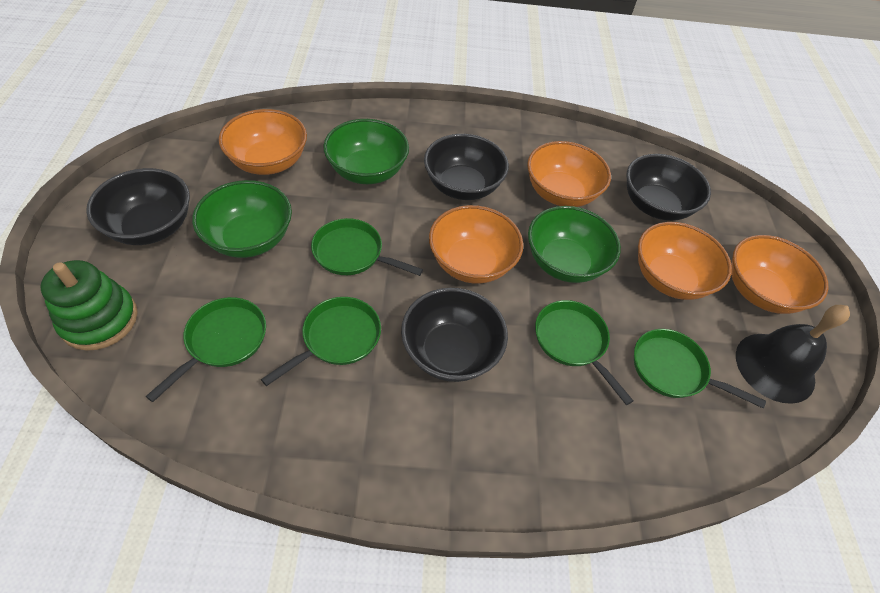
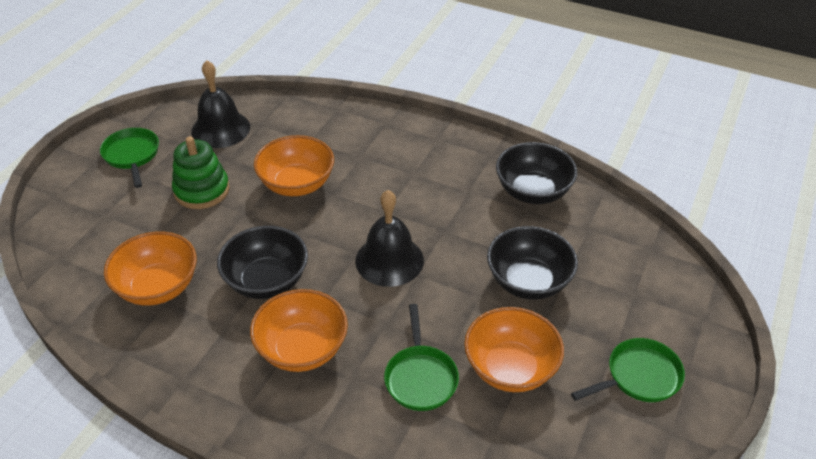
black bell: [736,305,850,404] = 1 -> [191,60,250,148] [355,190,424,287] = 2
black bowl: [86,168,190,245] [401,288,508,382] [424,134,509,200] [626,154,711,221] = 4 -> [217,226,308,299] [487,226,578,300] [496,142,577,204] = 3
green bowl: [192,180,292,258] [323,119,409,184] [528,206,621,283] = 3 -> none = 0
green pan: [145,297,266,402] [261,297,381,386] [311,218,423,276] [535,300,633,405] [634,329,766,408] = 5 -> [100,128,159,188] [384,304,459,411] [571,338,685,402] = 3
orange bowl: [219,109,307,175] [429,205,523,284] [527,141,611,207] [638,222,732,300] [731,235,828,314] = 5 -> [104,232,197,306] [250,289,348,372] [254,135,334,196] [464,307,564,392] = 4

